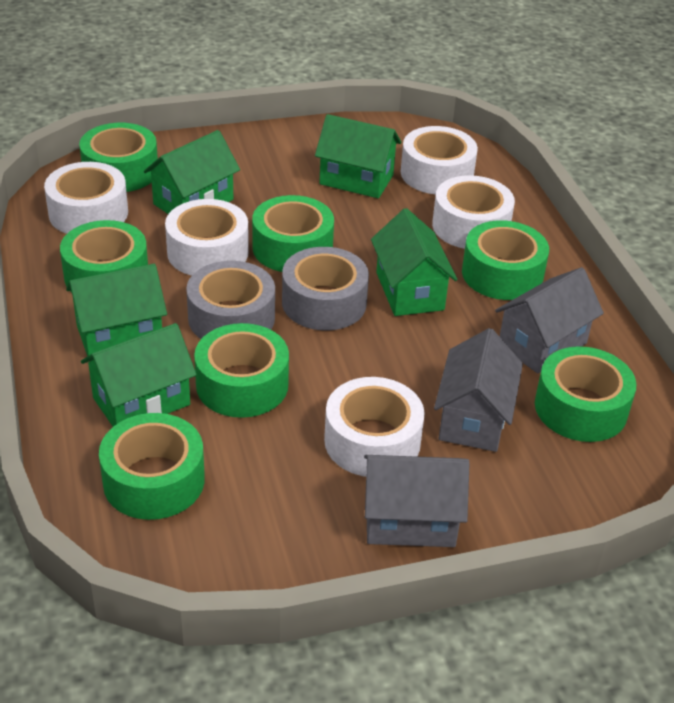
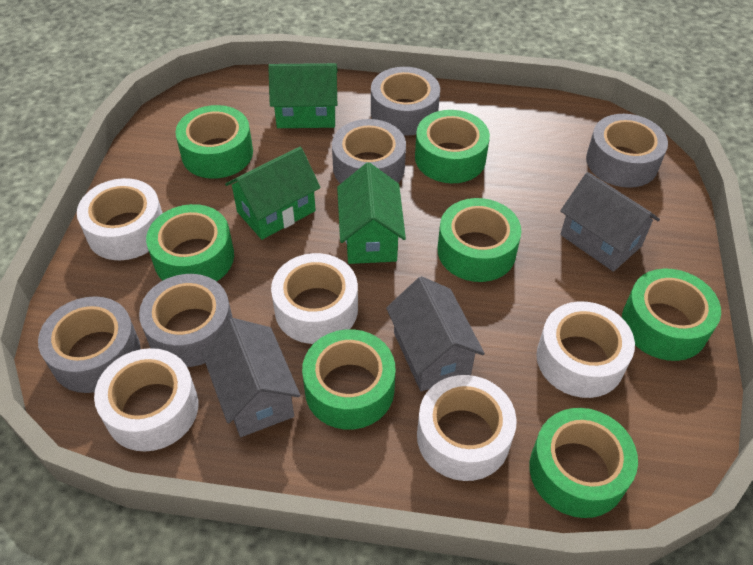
green house: [66,264,167,356] [81,323,197,427] [144,130,240,214] [315,114,401,198] [371,208,457,316] = 5 -> [225,147,321,240] [268,63,338,128] [337,162,406,264] = 3
grey tape: [186,261,275,339] [282,247,369,330] = 2 -> [38,296,141,393] [139,274,233,367] [332,119,406,184] [371,67,440,136] [586,114,668,188] = 5

